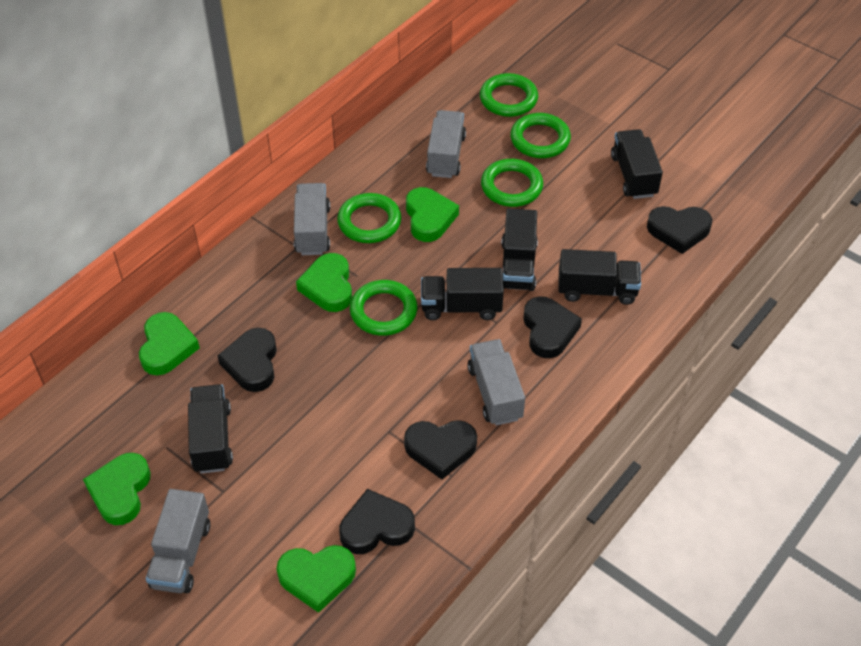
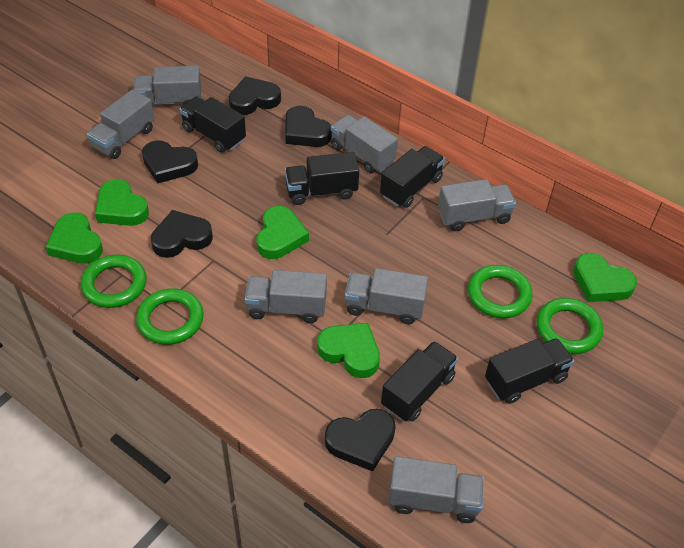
green ring: [337,193,401,243] [350,280,417,336] [480,73,538,117] [481,159,543,207] [510,113,571,158] = 5 -> [81,255,147,308] [136,288,204,345] [468,265,532,318] [537,298,603,354] = 4
grey truck: [146,489,210,593] [294,183,330,255] [426,110,466,178] [467,339,525,425] = 4 -> [87,90,154,159] [134,66,201,105] [245,270,327,323] [331,114,398,174] [345,268,428,324] [388,456,484,523] [438,179,516,231] = 7

